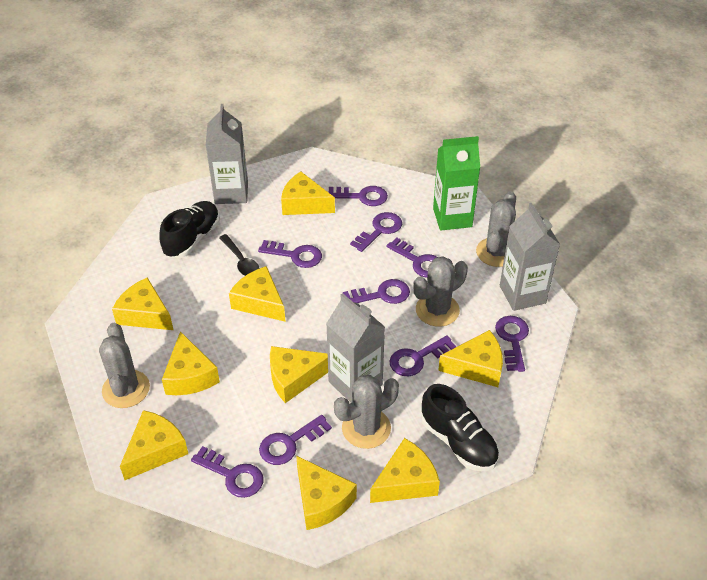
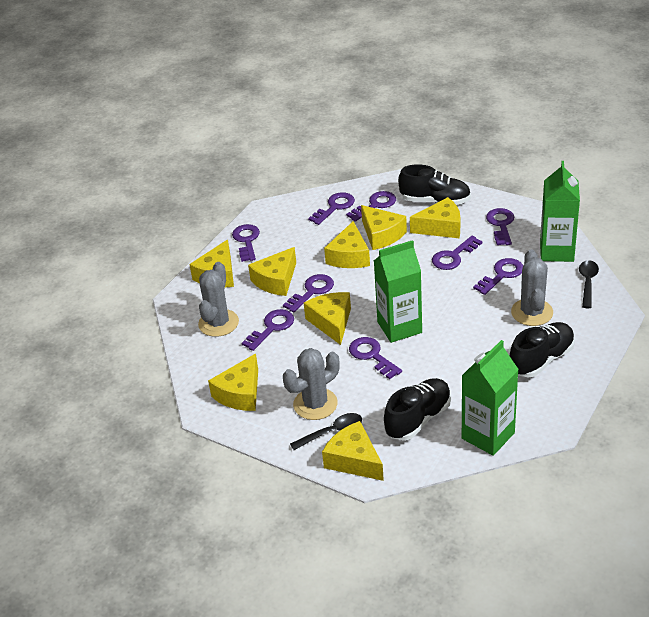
black shoe: [159,201,220,258] [422,384,499,471] = 2 -> [384,378,451,440] [398,164,471,205] [510,322,575,377] = 3
black spoon: [219,234,260,276] = 1 -> [290,413,362,450] [579,260,599,308] = 2
green carton: [433,136,480,231] = 1 -> [374,240,422,343] [462,340,519,456] [540,161,580,262] = 3
grey cactus: [99,323,150,408] [334,375,399,449] [413,257,468,327] [476,191,516,267] = 4 -> [198,262,239,337] [283,348,340,420] [511,249,553,326] = 3
grey carton: [206,104,248,204] [326,293,385,403] [500,203,560,311] = 3 -> none = 0
yellow cheese: [112,277,173,330] [120,410,188,480] [162,331,220,395] [229,266,286,322] [270,346,328,403] [281,172,335,215] [296,456,357,530] [370,438,440,503] [438,330,503,387] = 9 -> [189,240,234,287] [208,354,258,411] [248,247,296,296] [304,292,351,345] [322,421,384,481] [324,221,370,268] [361,205,407,250] [410,197,460,238] = 8

